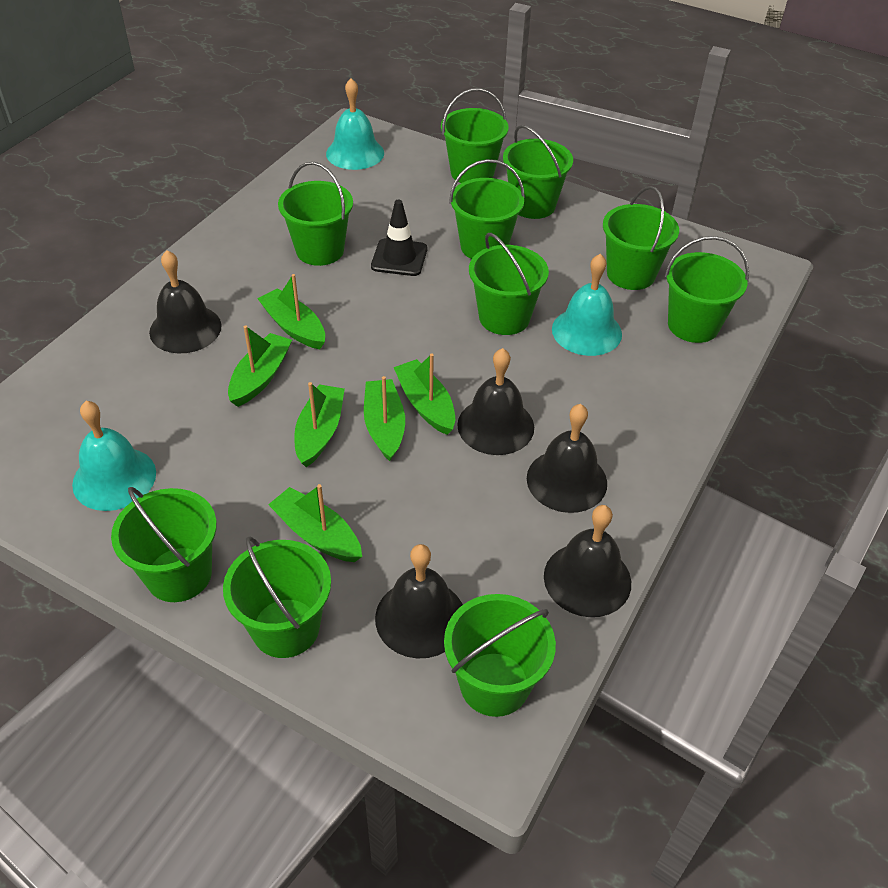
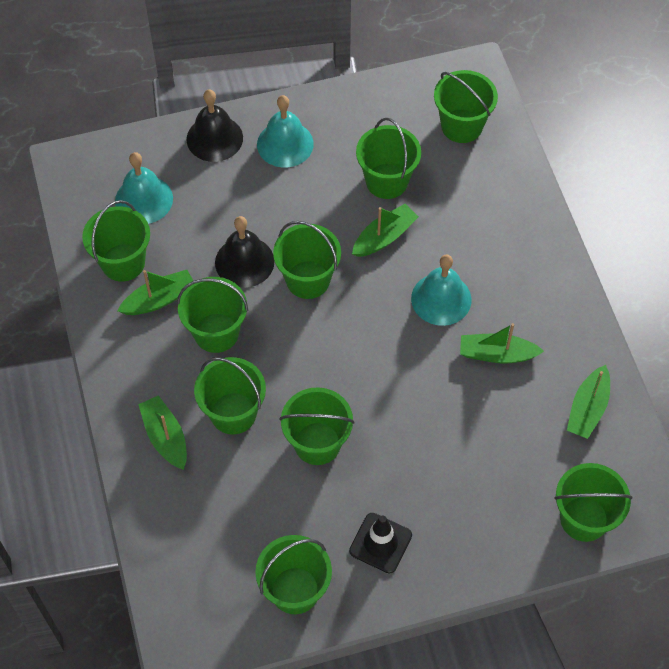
black bell: [149,250,222,354] [375,544,463,658] [457,348,534,455] [527,404,607,513] [544,505,631,617] = 5 -> [187,89,243,162] [215,216,275,288] = 2
green boat: [228,325,292,407] [257,274,325,349] [268,484,362,562] [294,382,345,467] [364,376,405,461] [393,354,455,435] = 6 -> [118,270,193,315] [138,395,187,470] [352,204,419,257] [460,323,544,363] [567,365,610,439] = 5
green bucket: [111,487,217,602] [223,536,331,658] [278,162,353,266] [441,88,509,183] [444,594,556,717] [449,159,525,259] [469,233,549,335] [503,125,573,219] [603,186,679,290] [665,236,749,343] = 10 -> [82,200,150,282] [177,277,248,353] [194,357,266,435] [255,535,332,614] [273,221,341,299] [279,387,355,465] [356,118,421,199] [434,70,498,143] [554,463,633,542] = 9

